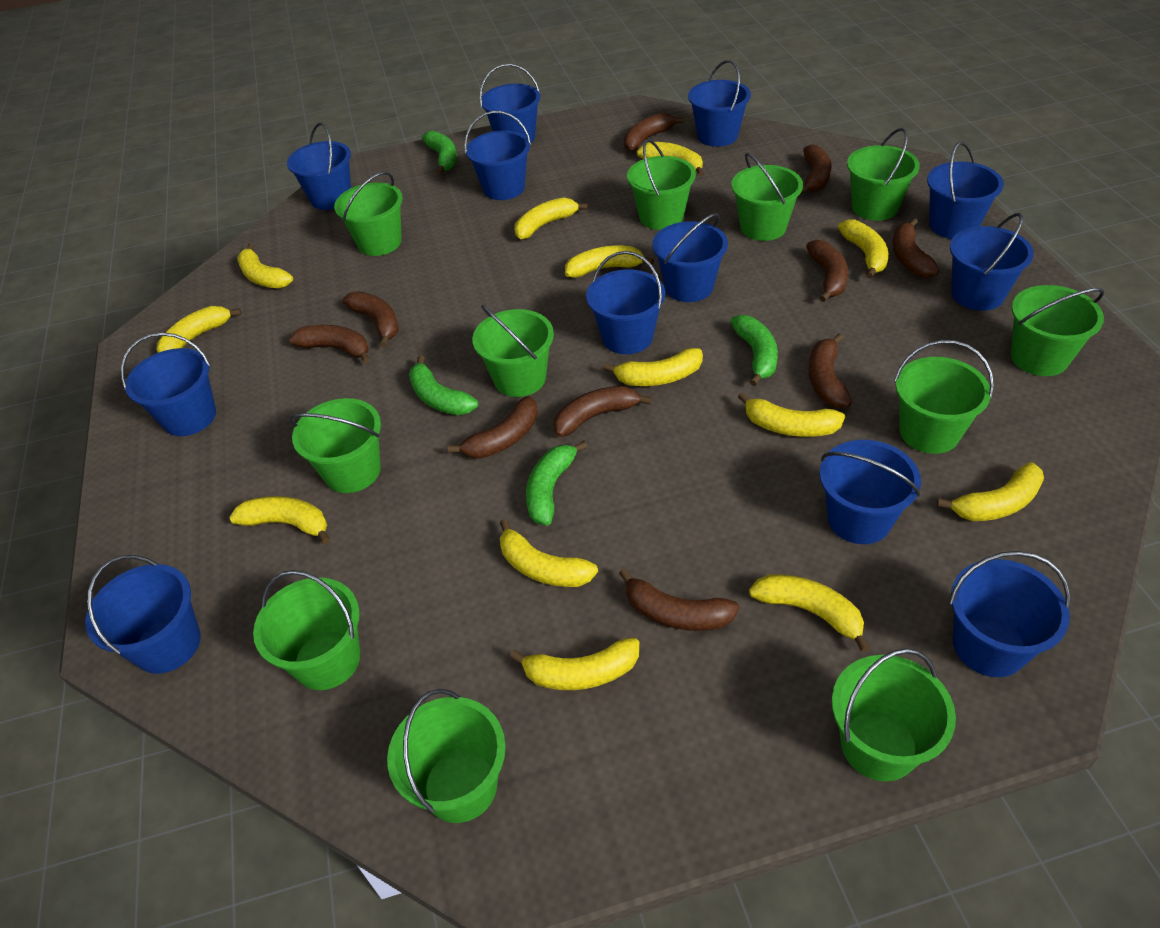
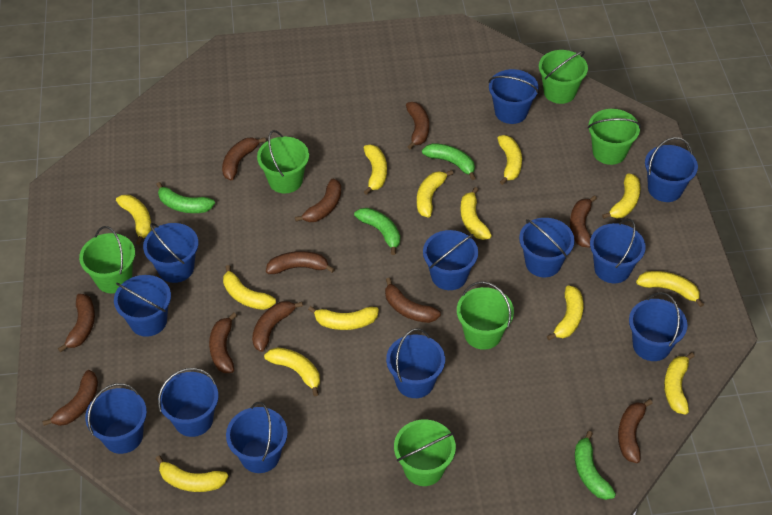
brown banana: [289,325,370,363] [342,291,399,347] [448,396,538,459] [553,386,652,437] [619,568,739,631] [624,113,684,151] [800,145,832,194] [806,240,848,302] [809,333,852,408] [892,218,939,278] = 10 -> [42,370,98,426] [58,294,95,353] [209,313,237,373] [222,137,266,180] [252,301,303,352] [266,251,335,274] [295,179,341,222] [385,278,441,323] [406,102,429,149] [570,195,597,248] [618,399,653,463] = 11
green bucket: [253,570,360,690] [290,398,381,493] [334,172,403,256] [387,689,506,823] [472,305,554,397] [627,139,696,230] [731,152,803,241] [832,648,956,782] [847,128,920,221] [894,340,994,454] [1011,285,1104,376] = 11 -> [79,226,135,293] [257,130,309,193] [394,420,456,486] [457,281,514,350] [539,50,588,104] [588,109,641,165] = 6

